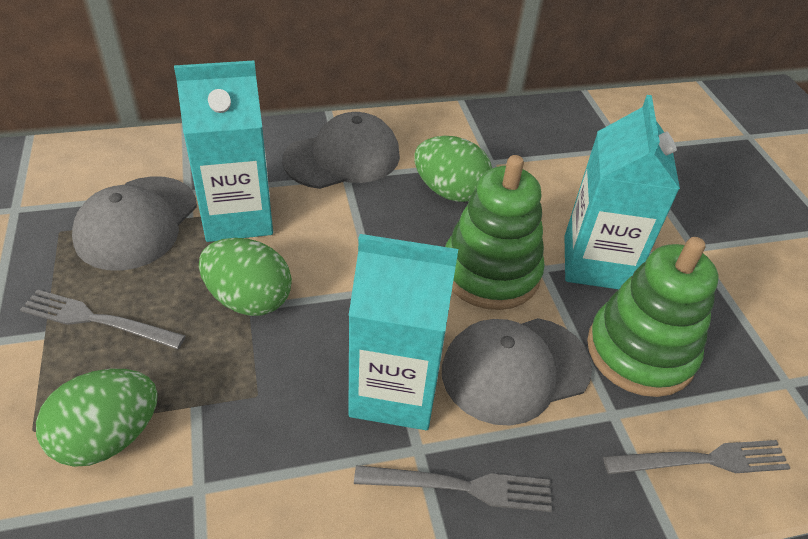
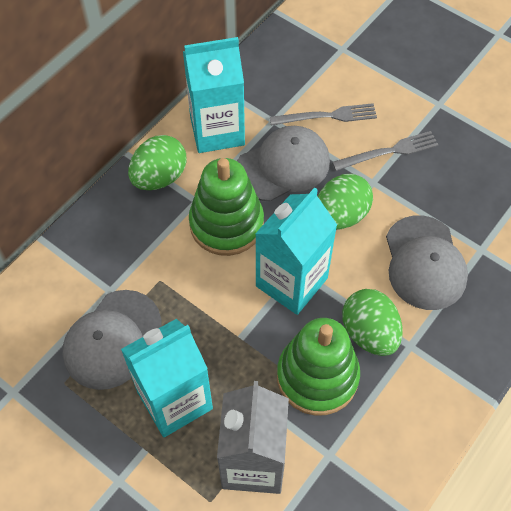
grey carton: none = 0 -> [217,381,289,494] = 1
grey fork: [20,290,186,349] [354,465,552,512] [603,440,790,474] = 3 -> [270,103,377,126] [332,131,439,171] = 2

